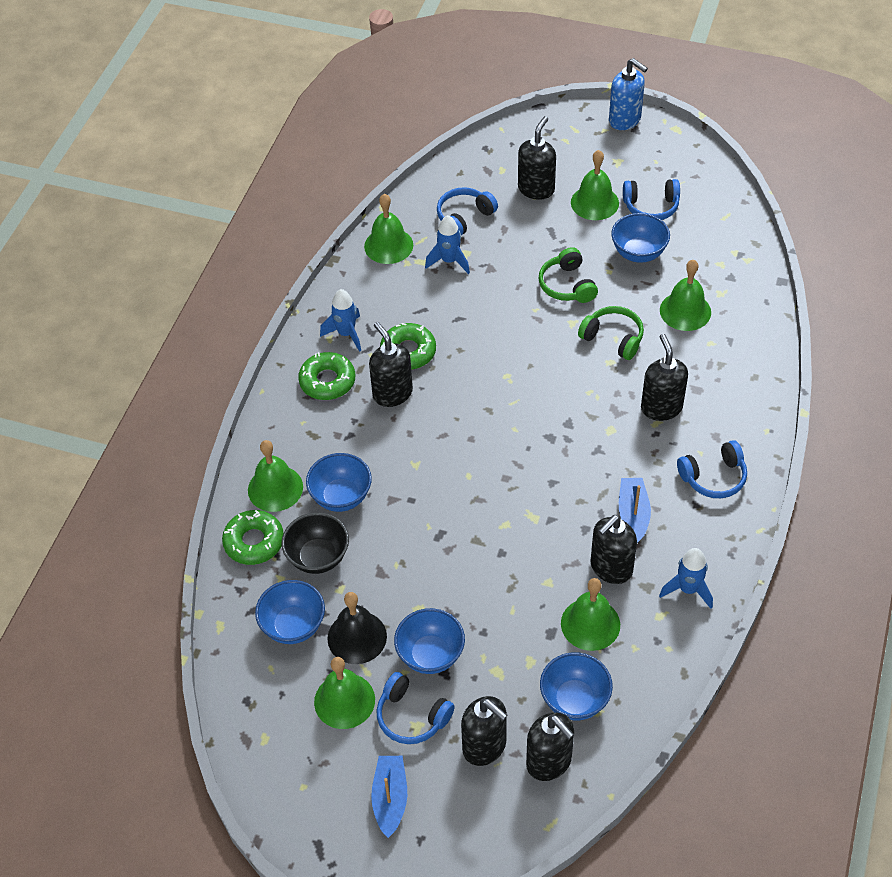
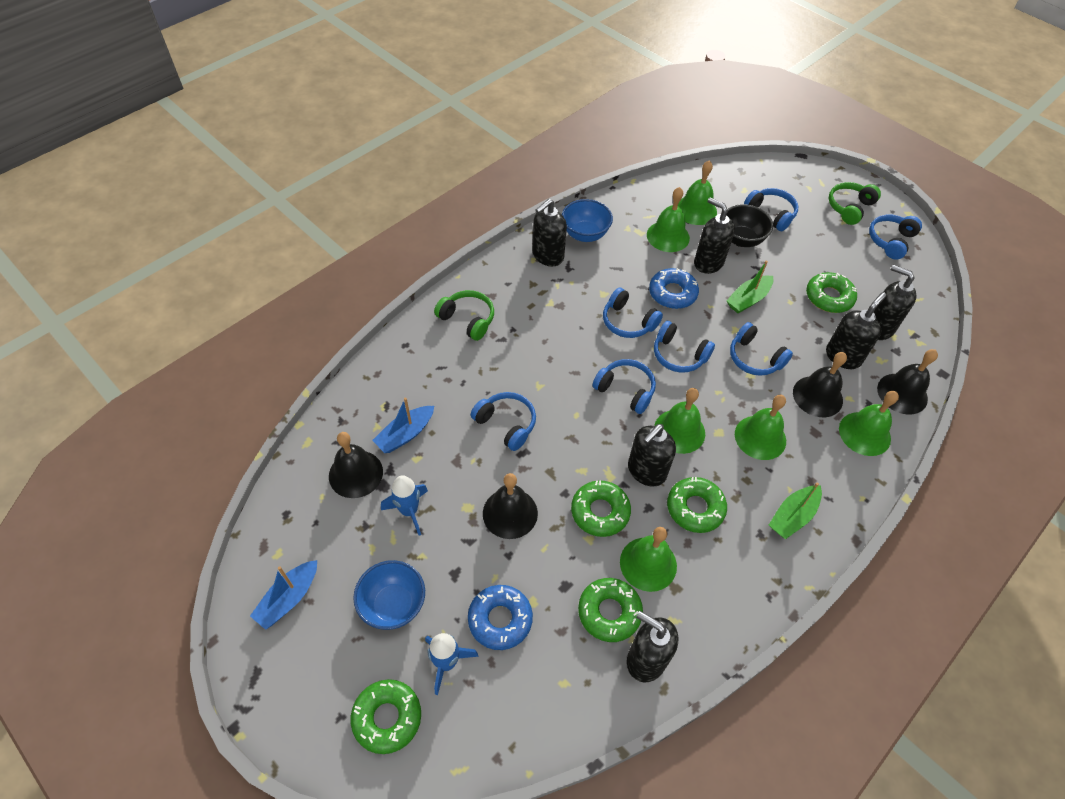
black bell: [327,592,387,664] = 1 -> [329,432,383,498] [483,473,538,539] [793,352,847,417] [877,349,938,414] = 4
blue bowl: [255,580,325,644] [306,453,372,512] [394,608,465,674] [540,652,613,720] [611,213,670,263] = 5 -> [353,560,425,630] [562,199,613,242] = 2
blue donut: none = 0 -> [468,585,533,650] [649,268,699,309] = 2
blue headphones: [376,672,455,744] [437,187,498,236] [623,179,680,220] [677,440,747,498] = 4 -> [471,392,536,451] [592,359,656,414] [603,287,663,338] [654,321,715,373] [730,322,793,376] [744,188,798,231] [869,215,922,260] = 7
blue rocket: [320,289,361,352] [425,215,470,274] [659,548,713,609] = 3 -> [381,475,428,536] [425,633,478,695] = 2
blue soap dispenser: [609,58,648,130] = 1 -> none = 0
green boat: none = 0 -> [726,261,773,313] [769,482,822,539] = 2
green donut: [222,510,284,565] [298,352,355,400] [380,323,436,370] = 3 -> [351,679,421,754] [571,480,631,537] [578,578,643,642] [667,477,727,533] [806,272,857,313] = 5

